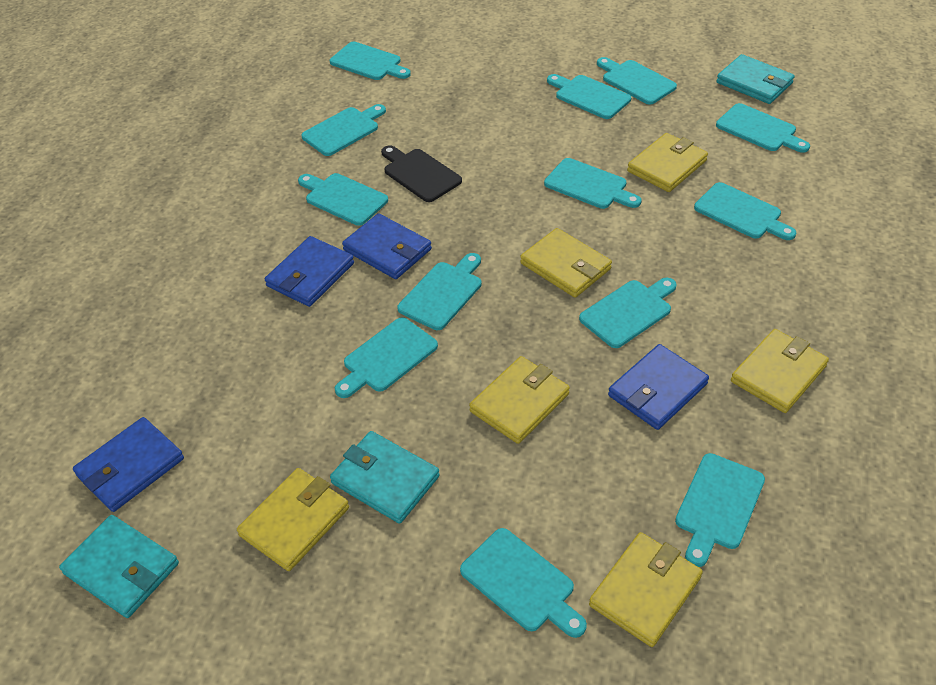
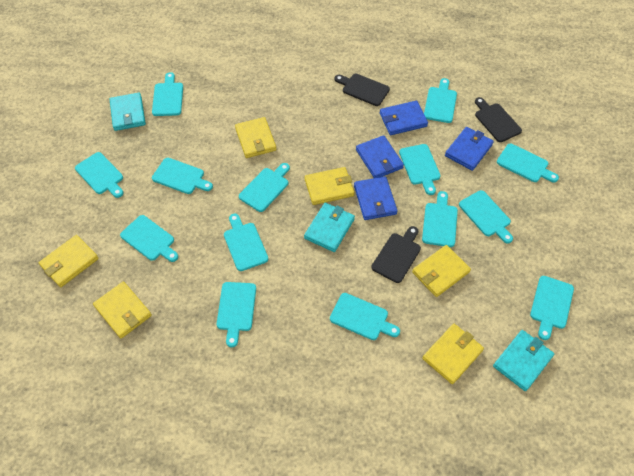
black cutting board: [381,145,462,202] = 1 -> [334,74,390,106] [371,226,421,283] [475,97,522,142] = 3
turquoise cutting board: [298,173,388,226] [301,104,386,156] [330,42,411,80] [335,317,438,398] [397,253,482,330] [460,528,587,638] [544,158,642,209] [547,74,631,119] [579,278,677,348] [597,57,677,105] [675,453,765,567] [694,182,796,240] [716,103,810,153] = 13 -> [75,152,123,198] [120,215,178,262] [152,72,183,116] [152,158,213,194] [217,282,256,347] [224,214,268,271] [239,163,290,212] [330,293,400,340] [399,144,441,195] [422,191,458,247] [424,78,457,123] [459,190,513,243] [497,143,559,182] [530,276,574,340] = 14

